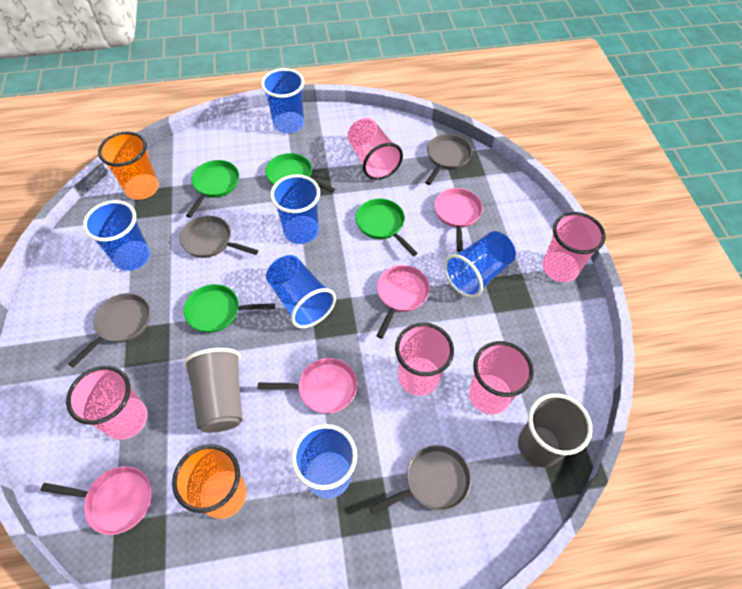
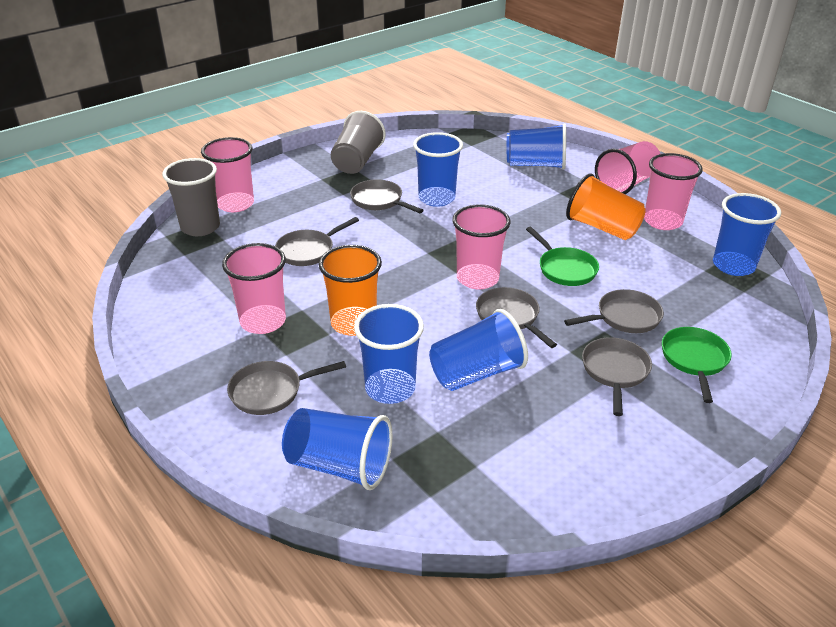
green pan: [184,284,275,333] [186,160,239,218] [265,153,335,193] [356,199,418,256] = 4 -> [526,227,599,286] [662,327,732,403] = 2
grey pan: [69,293,150,368] [180,216,258,258] [369,445,471,514] [425,134,472,185] = 4 -> [227,361,346,415] [275,217,359,266] [350,179,424,213] [476,287,557,348] [564,289,664,333] [582,337,652,416] = 6
pink pan: [41,466,152,535] [258,358,357,414] [377,265,430,339] [434,188,483,252] = 4 -> none = 0

